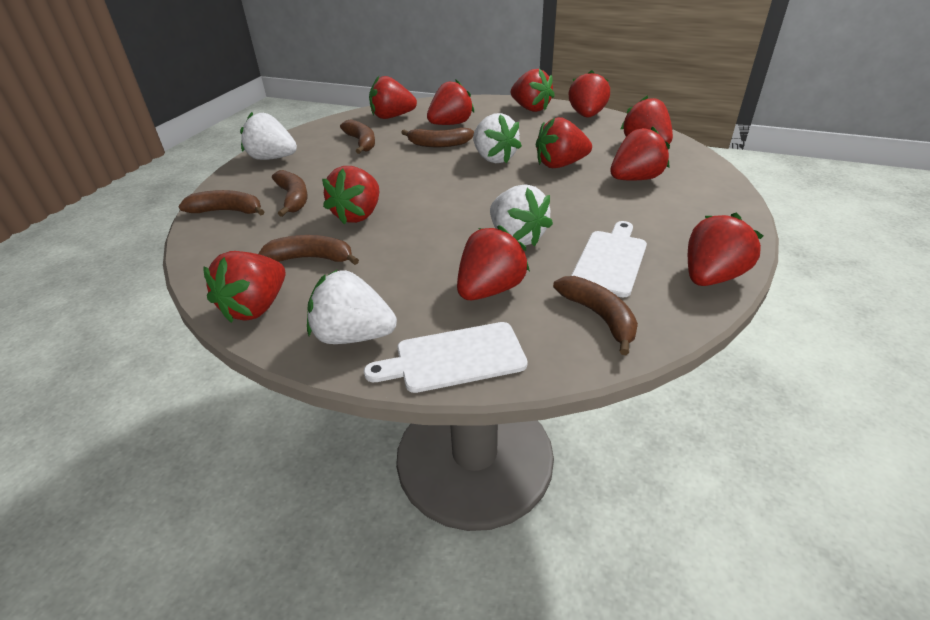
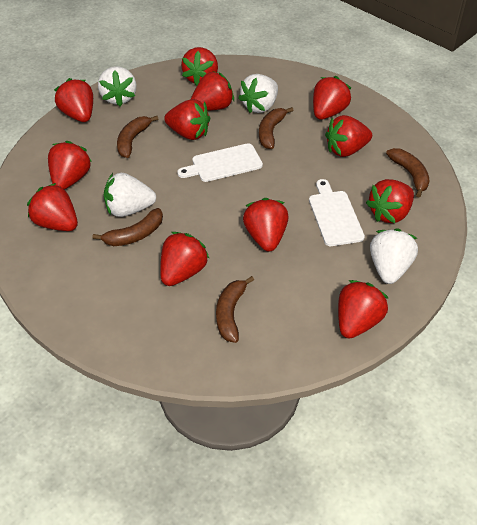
brown banana: [178,190,265,215] [258,235,359,265] [272,170,308,217] [340,119,375,154] [401,127,474,147] [553,276,638,355] = 6 -> [93,208,163,246] [117,116,158,158] [216,276,254,343] [259,107,294,149] [386,148,430,197] = 5
red strawberry: [203,251,286,323] [322,166,379,224] [369,76,417,119] [427,80,474,125] [457,225,530,300] [511,69,555,112] [536,117,592,168] [569,70,610,117] [610,126,670,181] [620,95,673,144] [688,213,763,286] = 11 -> [27,183,78,231] [48,141,92,190] [54,78,93,122] [160,232,210,286] [164,99,210,140] [181,47,218,86] [191,71,234,111] [243,198,289,252] [313,76,351,120] [325,115,372,157] [338,280,388,339] [366,179,414,223] = 12

